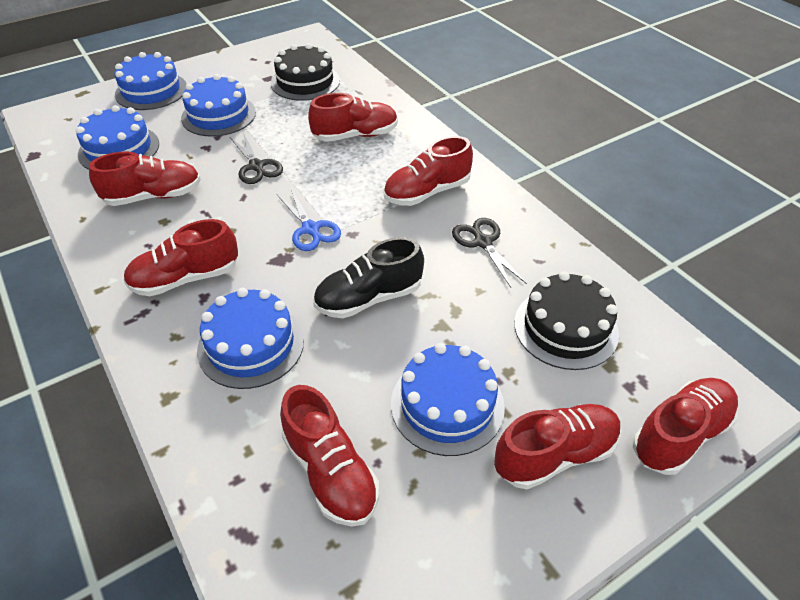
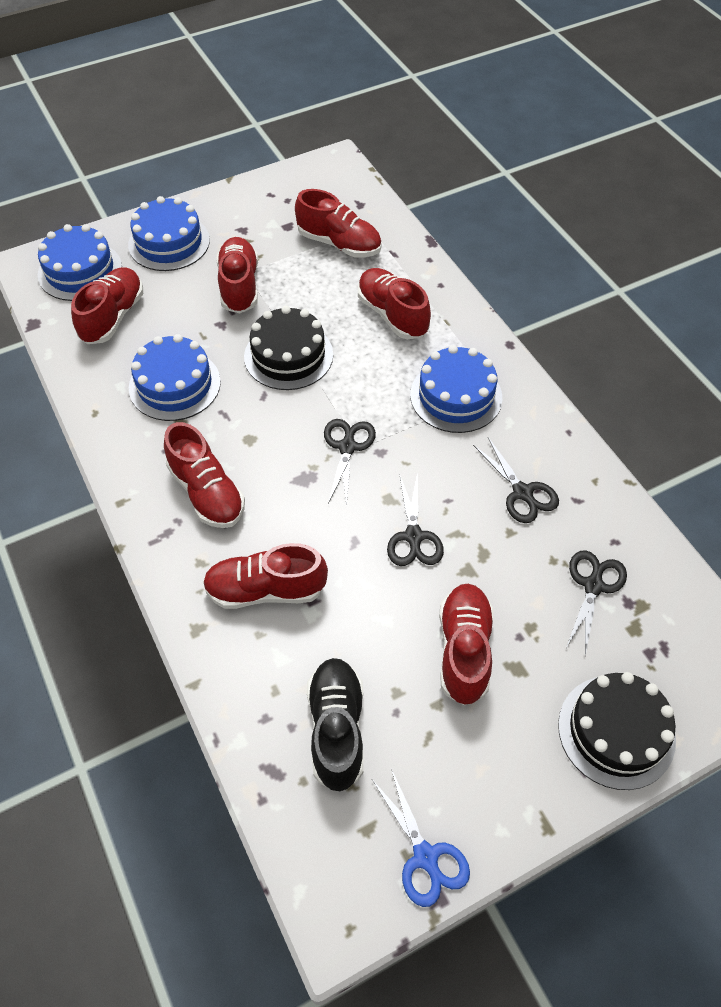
black scissors: [230,133,283,184] [452,218,527,287] = 2 -> [324,419,376,507] [387,472,444,566] [473,437,559,523] [565,550,627,656] = 4
blue cake: [76,105,159,170] [114,52,187,110] [181,74,256,137] [197,288,304,389] [391,343,505,456] = 5 -> [38,224,122,301] [128,196,210,271] [129,334,221,421] [410,345,502,433] = 4

